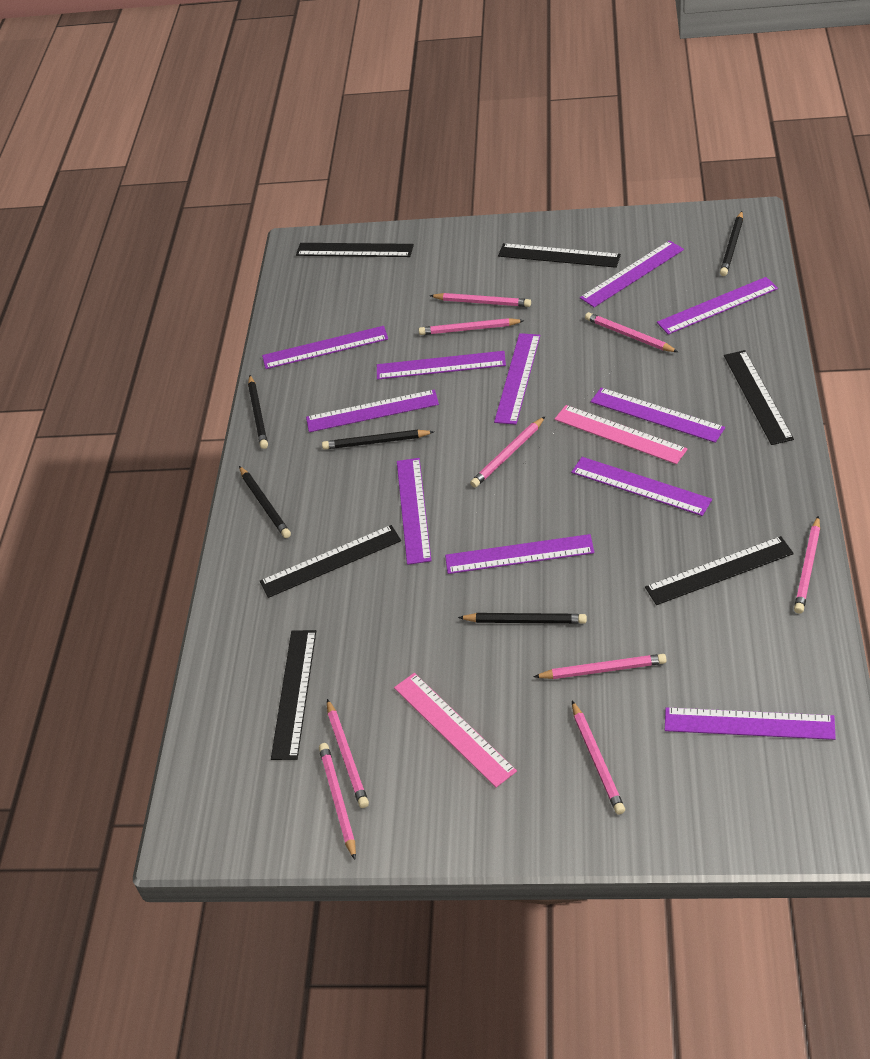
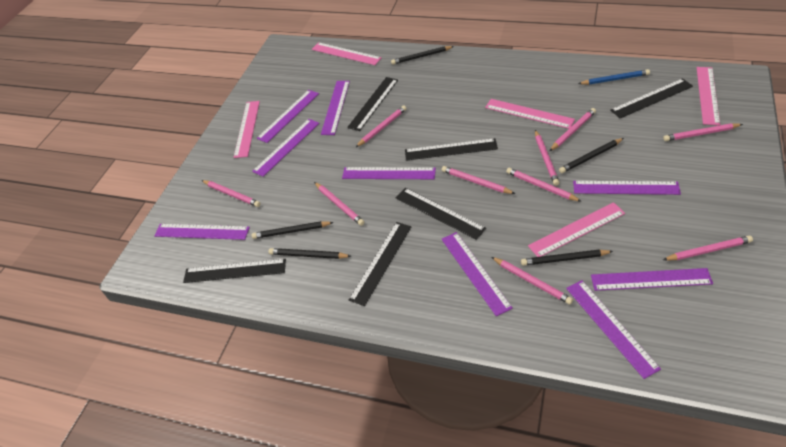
blue pencil: none = 0 -> [578,69,650,85] = 1
pink pencil: [319,743,356,860] [327,699,369,808] [419,318,525,335] [430,293,531,307] [470,417,545,488] [533,654,667,679] [572,701,625,815] [585,312,678,352] [794,516,820,614] = 9 -> [202,180,260,207] [314,182,364,226] [356,105,406,147] [442,166,515,194] [492,257,573,305] [506,168,582,202] [535,130,559,186] [550,108,596,151] [663,123,743,141] [663,236,753,261] = 10
pink ruler: [394,673,517,788] [554,405,688,464] = 2 -> [233,101,260,158] [312,42,381,65] [485,99,575,129] [528,202,625,257] [697,67,720,125] = 5
purple ruler: [262,326,388,369] [306,390,439,432] [377,351,506,380] [397,458,432,565] [445,534,594,574] [494,333,540,425] [571,457,712,516] [580,240,684,307] [591,388,725,443] [657,277,778,335] [665,707,836,740] = 11 -> [154,224,250,240] [252,119,320,177] [256,90,319,143] [321,81,350,135] [342,167,436,179] [441,232,513,316] [566,280,661,379] [573,181,681,195] [591,268,713,291] = 9

